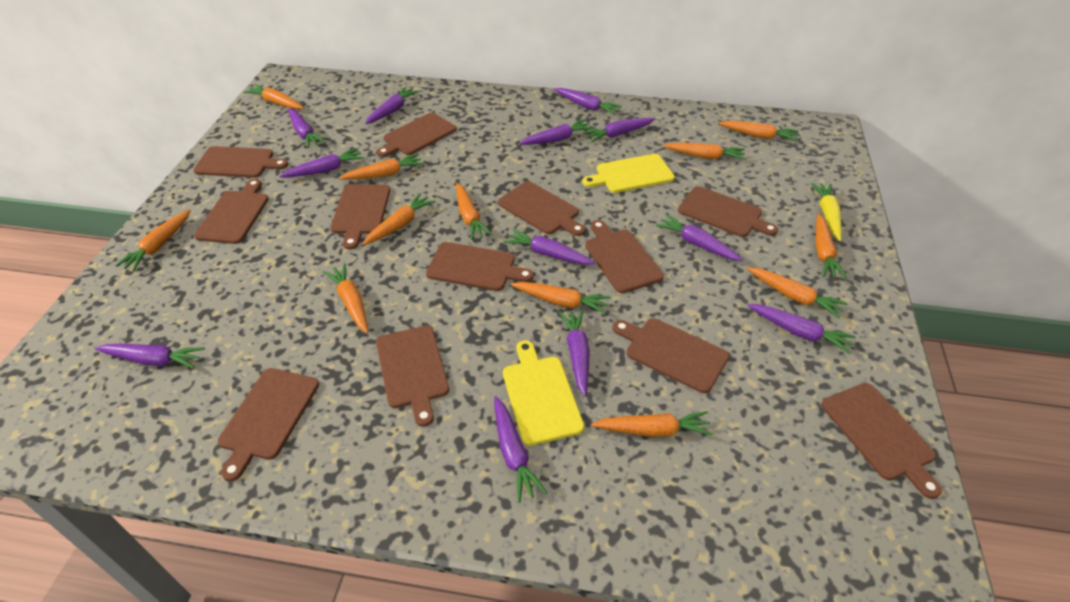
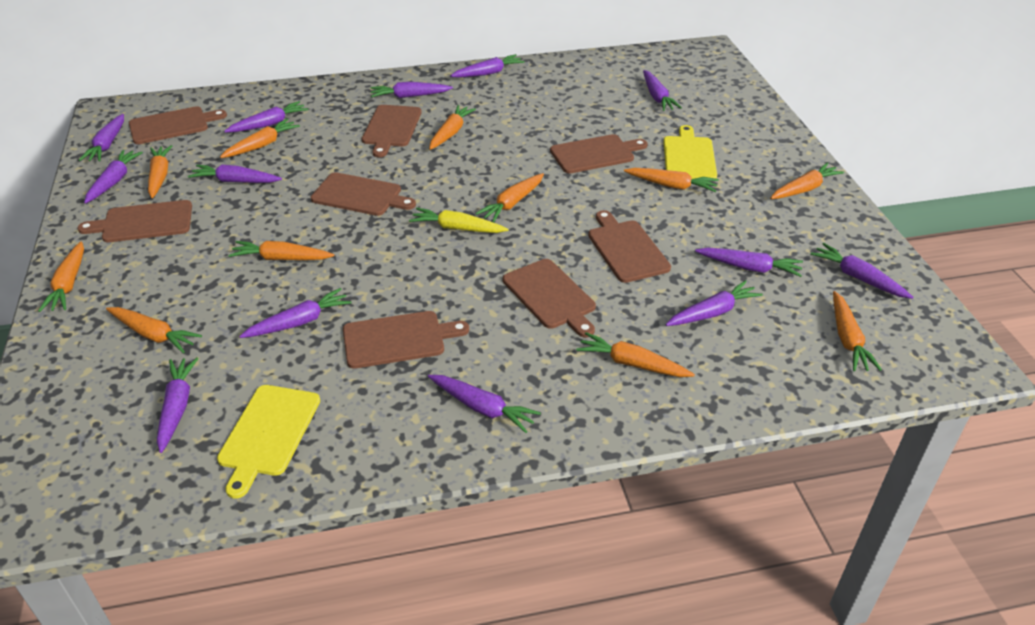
brown cutting board: [193,146,288,178] [194,179,269,244] [218,368,319,482] [330,184,390,250] [376,113,457,157] [376,326,449,427] [426,242,534,291] [498,181,585,236] [585,220,664,293] [613,318,729,393] [678,186,778,237] [821,383,942,499] = 12 -> [78,200,192,242] [129,106,227,144] [311,172,416,216] [343,311,469,369] [362,105,422,157] [503,259,596,337] [550,134,648,174] [588,210,671,283] = 8
orange carrot: [116,209,191,271] [243,84,304,109] [323,263,368,333] [339,154,424,180] [363,193,435,245] [456,183,492,240] [511,282,611,314] [591,411,713,437] [663,143,745,160] [718,121,799,141] [747,267,848,319] [816,214,847,279] = 12 -> [38,241,84,312] [106,307,202,353] [148,145,172,198] [220,119,300,158] [228,241,334,260] [429,105,476,150] [475,173,544,223] [576,332,695,377] [624,168,719,192] [770,162,844,199] [833,291,882,371] = 11
purple carrot: [95,344,205,368] [279,148,364,178] [288,108,326,148] [365,86,419,124] [494,396,547,503] [504,229,595,265] [519,119,594,145] [554,88,622,115] [559,309,590,397] [583,118,655,142] [656,214,743,261] [748,304,856,354] = 12 -> [79,114,124,162] [84,150,143,204] [157,357,199,453] [188,164,282,183] [224,101,308,133] [239,288,351,338] [370,82,453,98] [428,375,541,433] [450,54,525,78] [643,70,682,111] [666,280,763,326] [695,247,803,277] [810,243,913,299] = 13

